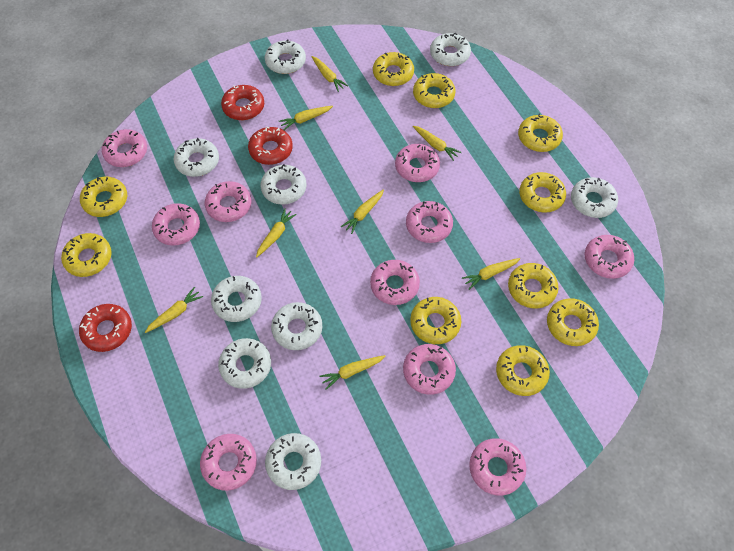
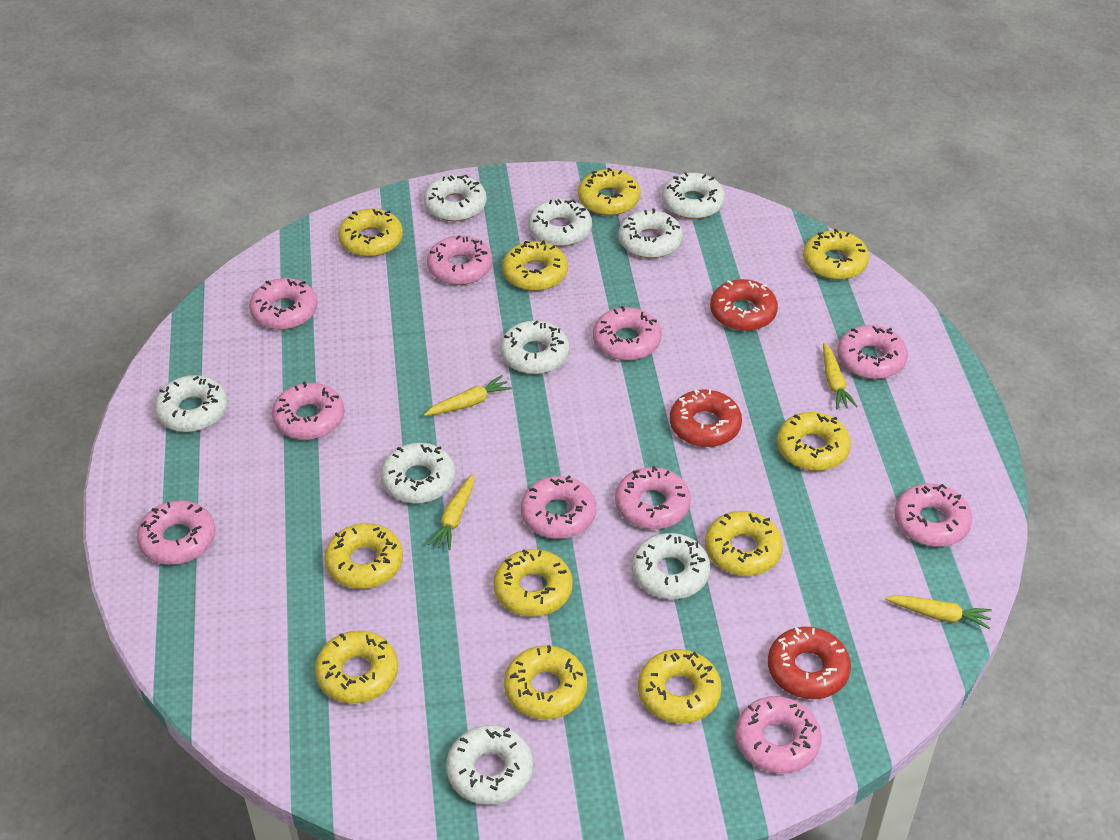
yellow carrot: [145,287,203,333] [256,208,297,257] [279,106,333,130] [312,56,348,92] [320,355,386,390] [341,190,384,234] [413,126,462,161] [462,258,520,290] = 8 -> [424,375,512,416] [428,474,474,550] [823,343,858,409] [885,595,992,629] = 4
yellow donut: [61,233,112,277] [80,177,127,217] [373,52,414,86] [410,297,461,344] [413,73,455,108] [496,345,550,396] [508,263,559,308] [518,114,563,152] [519,172,566,213] [547,298,599,346] = 10 -> [315,630,398,704] [324,523,403,589] [338,208,403,257] [494,549,573,617] [502,240,568,291] [504,645,587,720] [578,168,641,216] [638,649,722,723] [705,511,783,576] [777,412,851,471] [803,229,869,280] = 11

